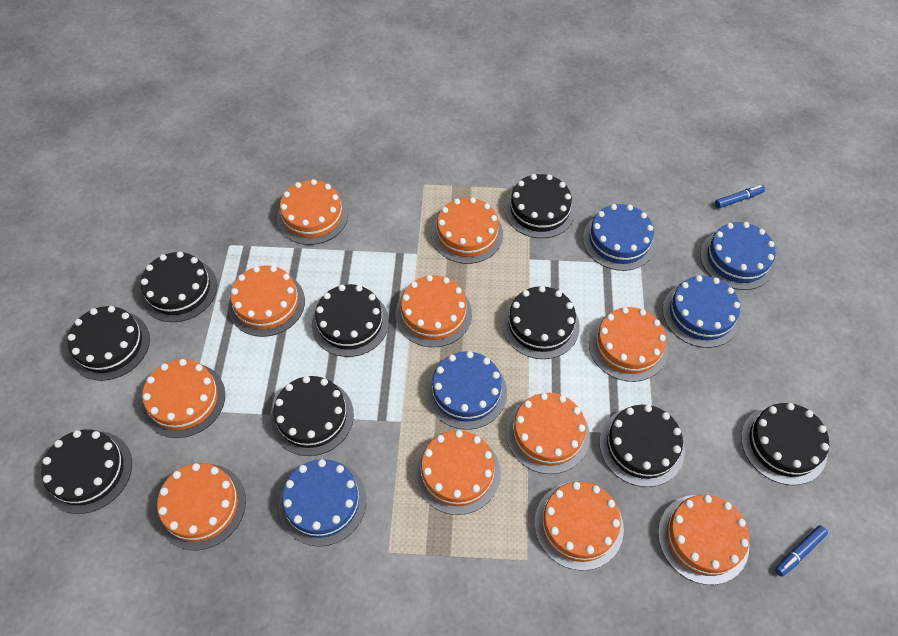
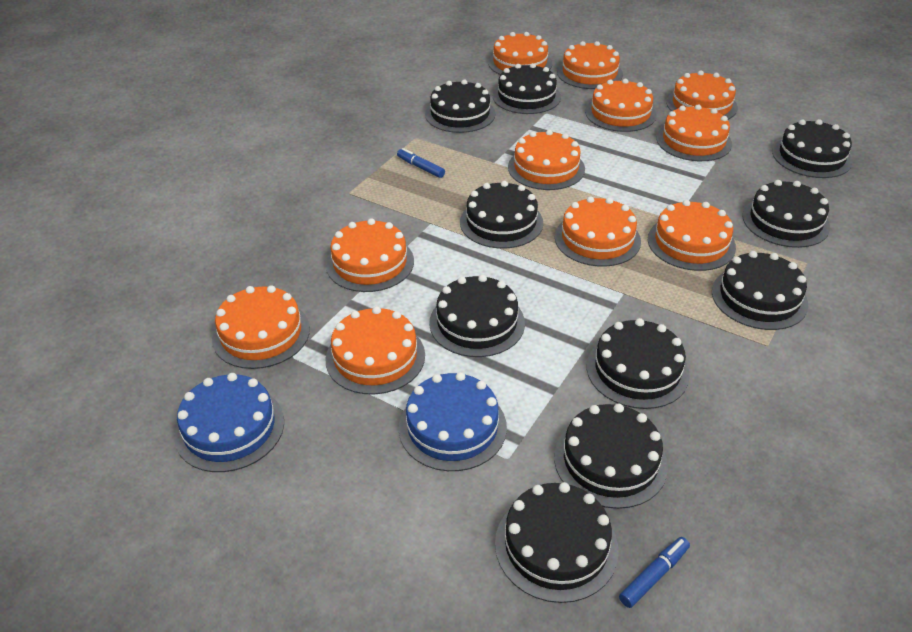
black cake: [41,430,132,514] [68,306,150,381] [141,252,217,322] [271,376,354,456] [312,284,389,357] [502,286,580,359] [505,174,575,238] [599,405,685,487] [741,403,829,485] = 9 -> [425,80,495,133] [429,275,525,357] [460,181,543,248] [493,63,561,114] [495,482,618,603] [554,403,668,509] [587,318,690,409] [712,251,808,330] [743,180,830,248] [772,119,852,178] = 10
blue cake: [279,459,367,547] [426,351,507,430] [583,204,656,271] [663,275,740,348] [700,222,776,290] = 5 -> [174,373,284,472] [399,372,507,471] = 2

